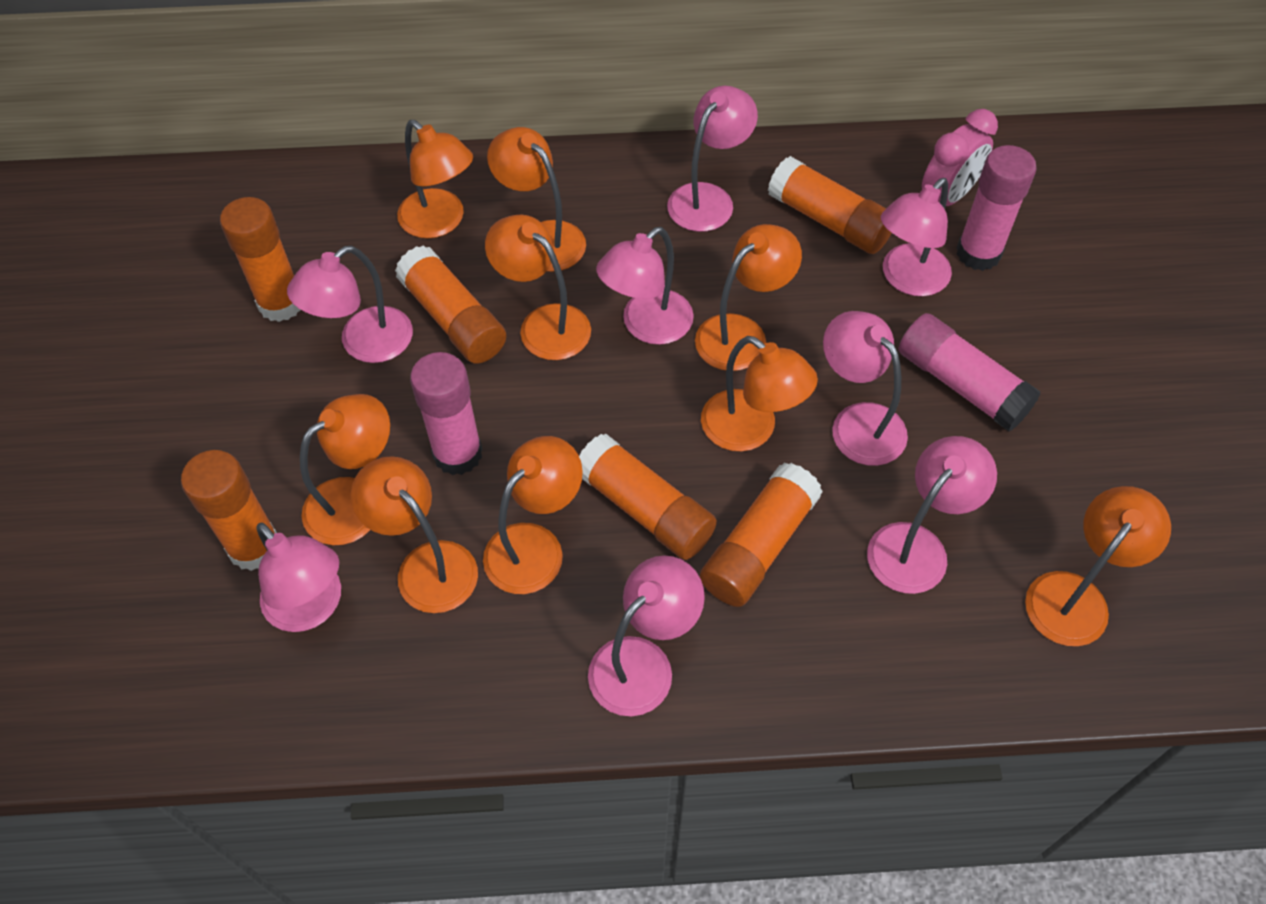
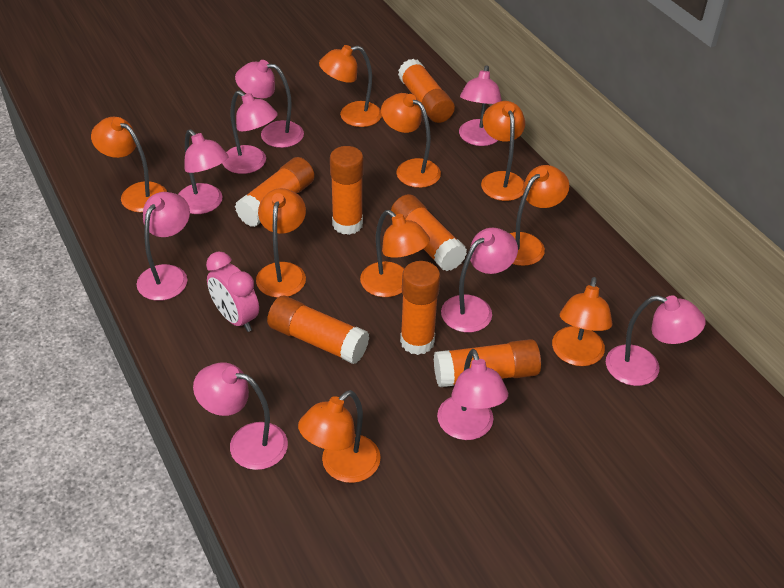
orange glue stick: [181,450,277,571] [220,197,300,322] [395,245,506,364] [579,434,717,560] [700,463,823,607] [768,156,892,254] = 6 -> [235,157,315,227] [267,296,369,364] [330,146,364,235] [391,194,467,271] [398,59,455,123] [400,261,440,355] [434,339,541,387] = 7
pink glue stick: [410,352,482,475] [898,313,1040,431] [956,145,1037,271] = 3 -> none = 0
pink lamp: [257,522,341,632] [287,246,413,363] [588,556,705,716] [596,227,694,345] [667,86,758,232] [823,311,908,466] [867,436,997,594] [881,178,952,296] = 8 -> [136,192,190,301] [178,130,229,214] [193,362,288,470] [222,91,278,174] [235,60,304,148] [437,349,508,440] [441,228,518,333] [459,65,502,146] [606,295,706,386] = 9

